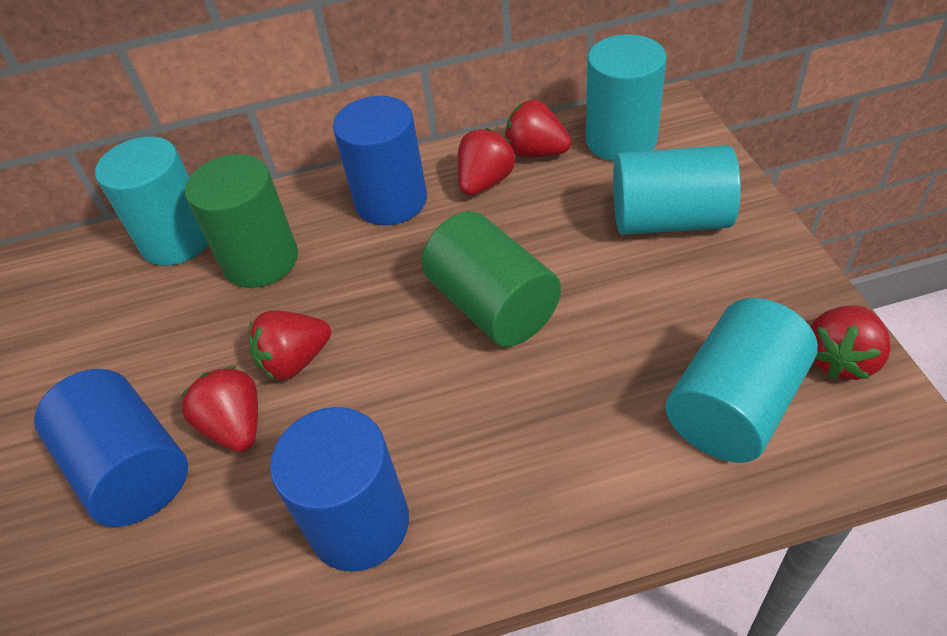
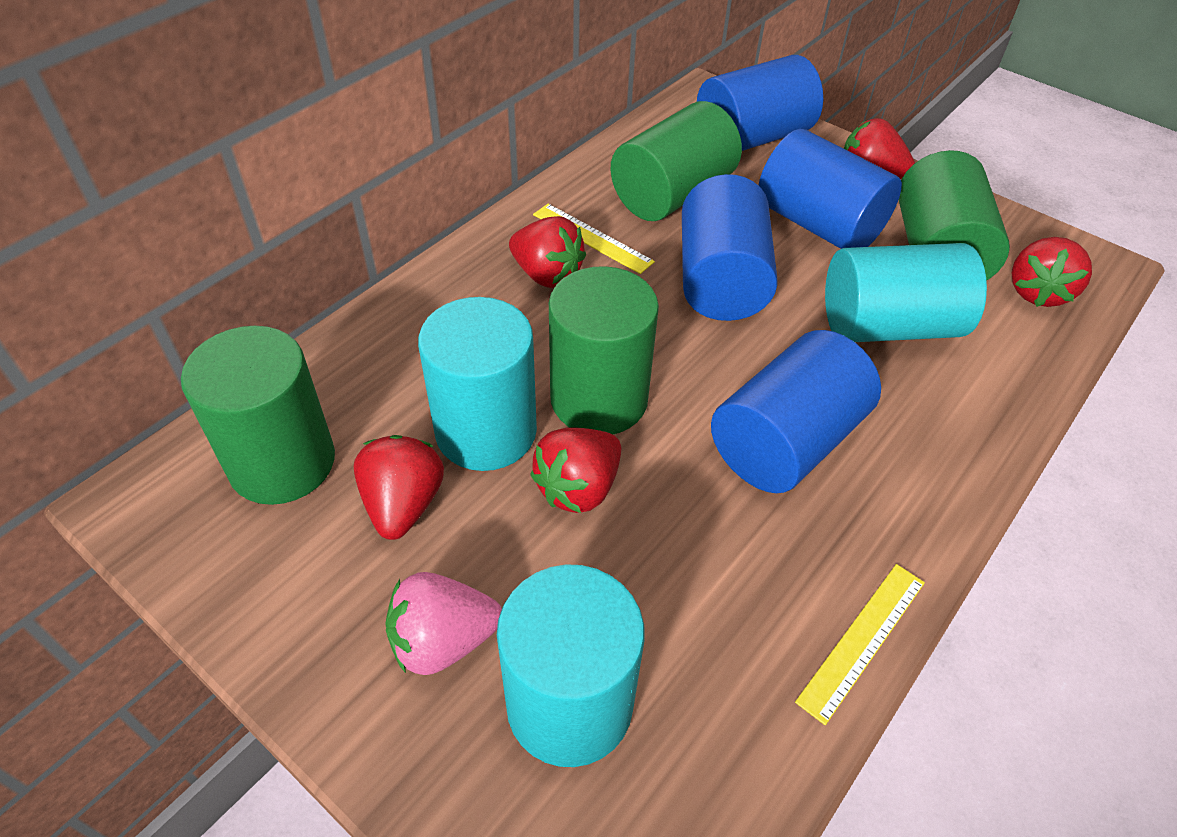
blue cylinder: [34,369,188,527] [270,407,409,572] [333,96,427,225] = 3 -> [682,174,778,321] [697,55,823,151] [711,330,881,493] [758,129,902,249] = 4
green cylinder: [185,154,298,288] [422,211,561,347] = 2 -> [181,326,335,505] [549,266,659,434] [610,101,742,221] [899,150,1010,281] = 4
pink strawberry: none = 0 -> [385,572,502,675] = 1
turquoise cylinder: [95,136,208,266] [586,34,667,162] [613,145,741,235] [665,298,818,463] = 4 -> [418,297,537,471] [497,564,645,767] [825,243,987,342] = 3
yellow ruler: none = 0 -> [533,204,655,274] [795,564,925,725] = 2

